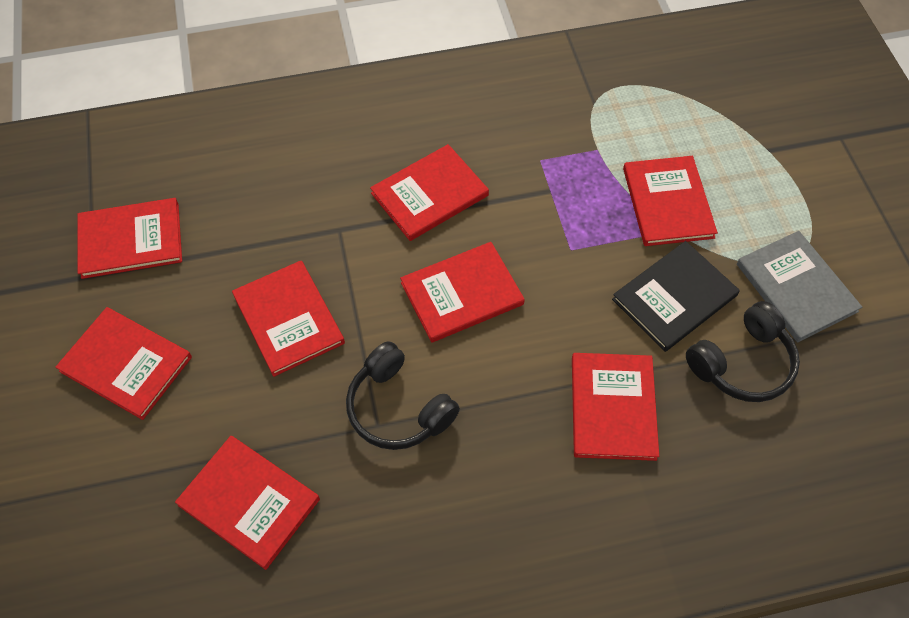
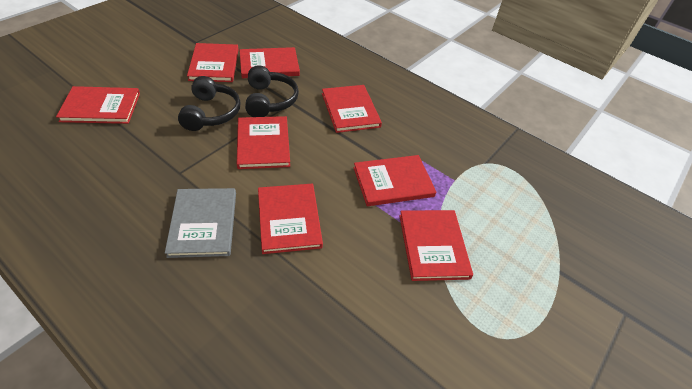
black book: [612,241,740,352] = 1 -> none = 0

